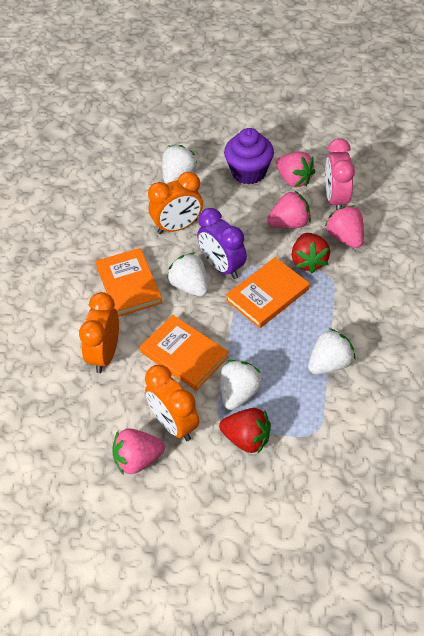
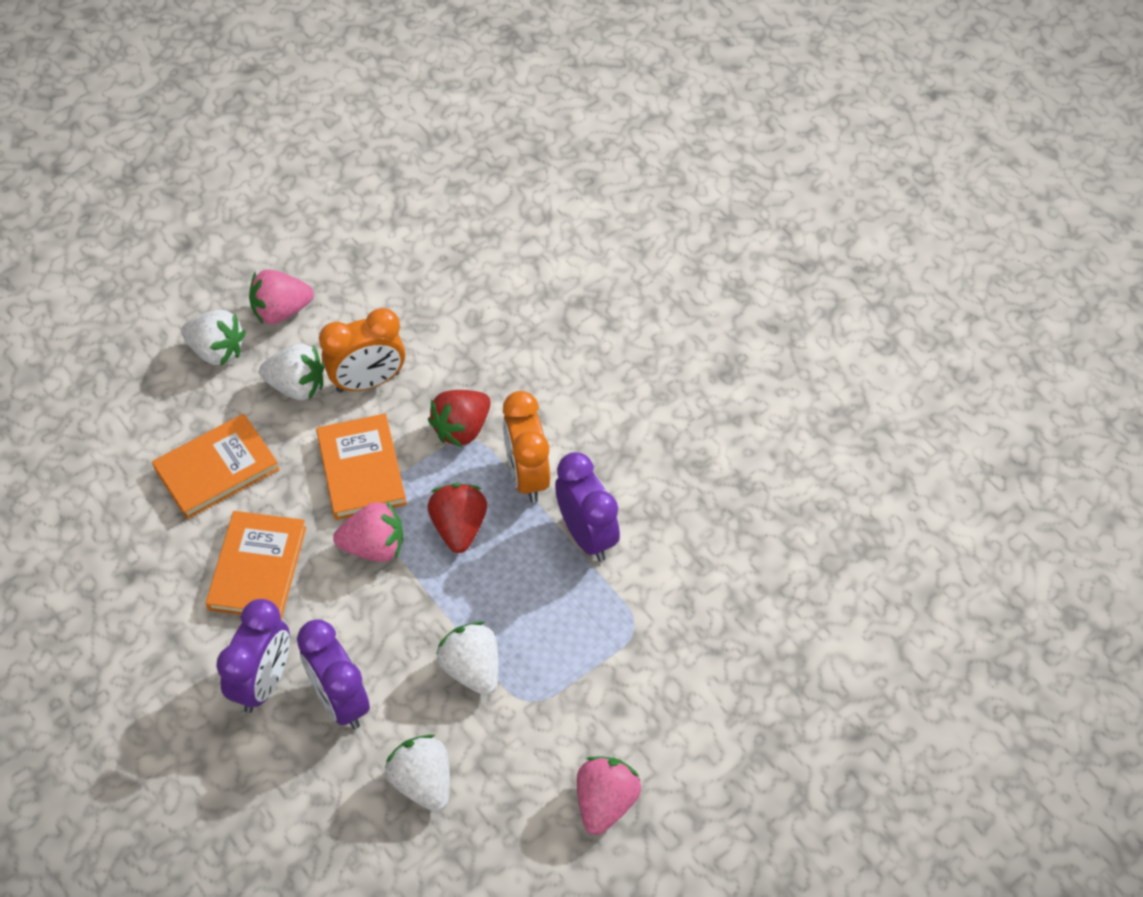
orange clock: [79,292,119,373] [145,365,199,441] [148,172,203,234] = 3 -> [319,308,405,392] [503,391,550,503] = 2
pink clock: [325,138,355,210] = 1 -> none = 0
pink strawberry: [112,428,165,475] [267,190,311,228] [276,152,315,187] [325,205,364,248] = 4 -> [249,269,314,324] [333,501,403,562] [577,756,641,835] = 3
purple clock: [197,208,247,279] = 1 -> [216,599,290,713] [297,619,370,729] [555,452,620,561] = 3
purple cupcake: [224,128,274,185] = 1 -> none = 0

